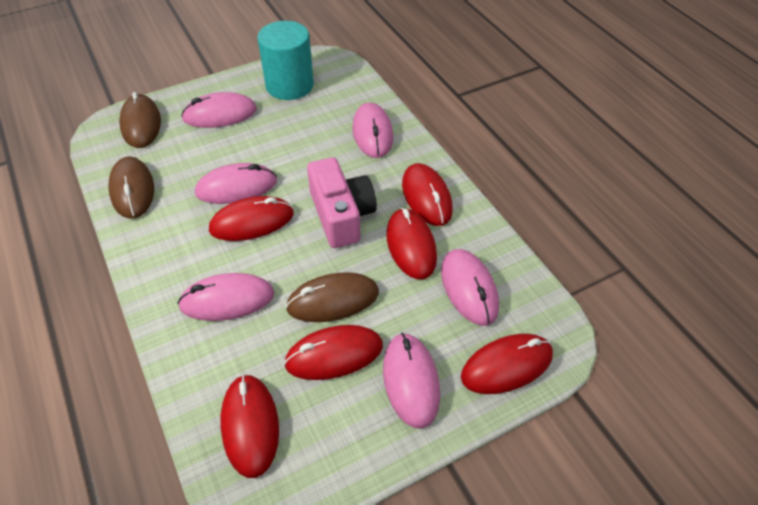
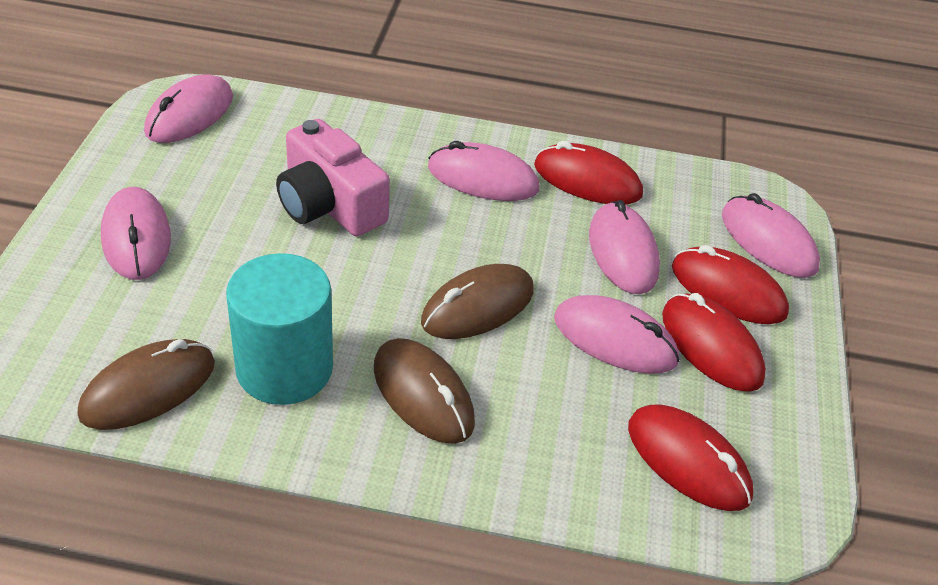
red mouse: [209,196,294,241] [221,374,279,478] [284,325,383,380] [386,208,437,279] [402,163,453,226] [461,334,553,394] = 6 -> [534,141,643,205] [628,404,753,511] [662,293,766,392] [672,245,789,324] = 4

